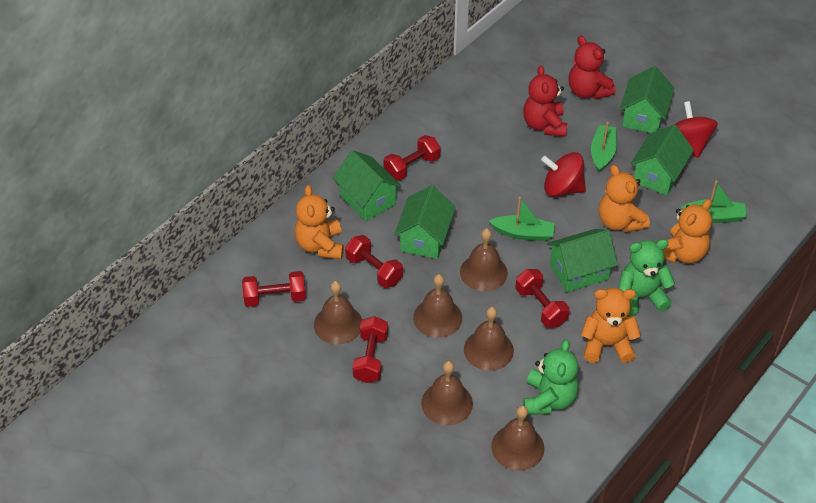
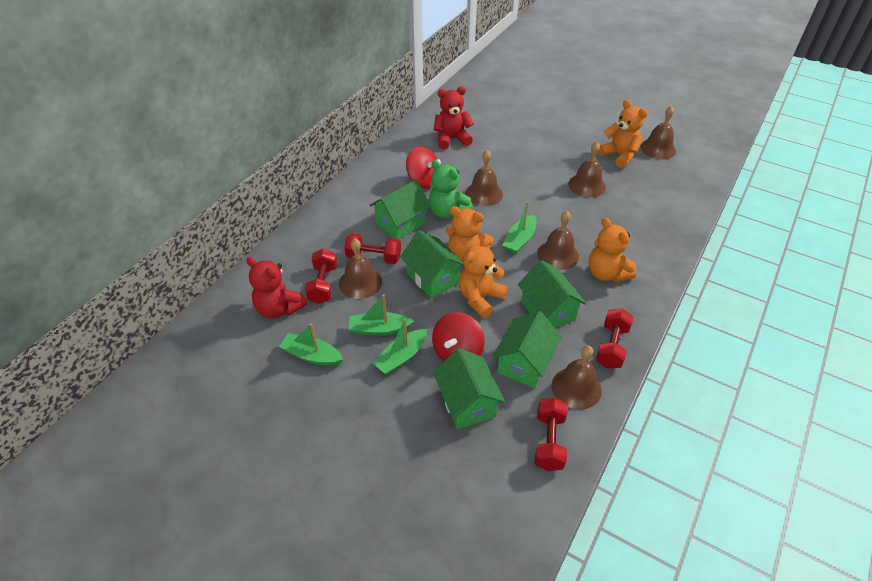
green boat: [489,197,555,241] [591,122,617,173] [681,181,747,223] = 3 -> [279,323,344,366] [349,294,415,336] [372,318,427,375] [502,201,536,254] = 4
green teddy bear: [523,339,578,415] [618,239,675,315] = 2 -> [429,160,473,219] = 1
red dumbbell: [242,271,306,307] [345,235,403,288] [353,316,388,383] [383,135,441,181] [515,269,570,328] = 5 -> [305,248,337,304] [344,233,401,264] [535,397,568,471] [596,308,633,369] = 4

